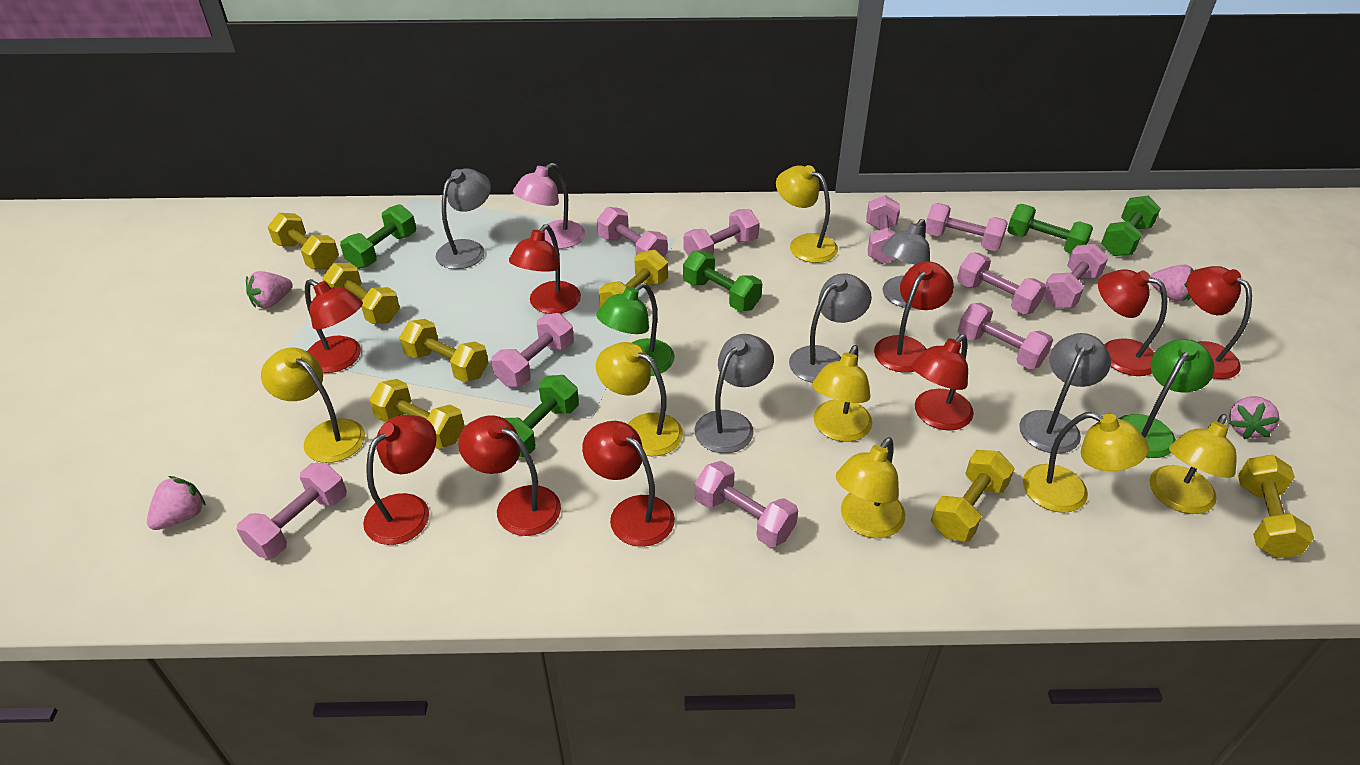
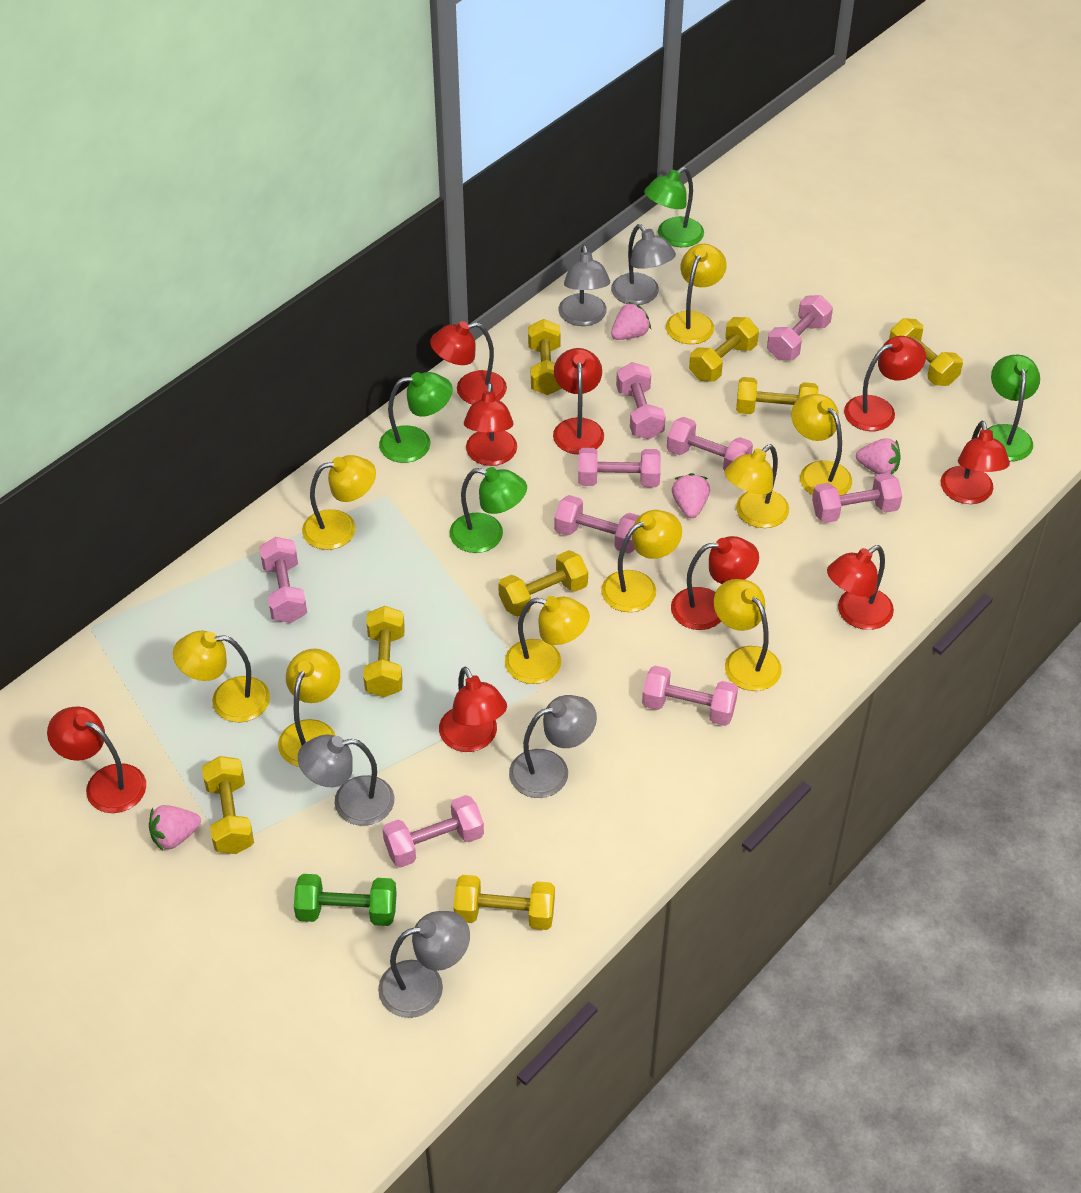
green dumbbell: [340,204,416,269] [504,375,579,458] [683,250,762,311] [1007,204,1093,253] [1101,196,1161,256] = 5 -> [294,874,397,926] = 1
green lamp: [596,283,675,376] [1119,339,1215,458] = 2 -> [379,372,453,463] [449,467,527,553] [644,167,704,247] [988,355,1040,461] = 4
pink dumbbell: [236,463,347,559] [491,313,574,387] [597,207,667,257] [684,209,759,257] [695,461,798,548] [866,195,900,264] [926,203,1008,251] [957,252,1046,314] [958,303,1053,369] [1044,244,1108,308] = 10 -> [259,537,307,623] [382,795,484,868] [554,495,640,553] [578,448,661,487] [616,362,666,439] [642,665,738,726] [667,417,753,471] [767,295,833,360] [812,473,902,523] = 9
pink lamp: [513,163,585,249] = 1 -> none = 0
yellow dumbbell: [268,213,339,269] [322,263,400,324] [369,379,465,449] [400,319,488,382] [599,250,668,307] [931,450,1015,542] [1238,455,1314,558] = 7 -> [202,756,254,854] [363,606,405,697] [454,875,555,930] [498,550,588,617] [528,319,562,395] [689,317,759,382] [736,377,818,414] [889,318,963,386] = 8
yellow lamp: [261,347,365,463] [596,342,683,456] [776,165,838,263] [812,345,872,442] [836,437,905,538] [1023,412,1149,513] [1149,414,1237,514] = 7 -> [173,631,270,722] [278,649,340,767] [302,455,376,550] [505,596,590,684] [601,510,682,612] [666,244,727,344] [714,579,782,691] [724,444,789,528] [791,394,852,495] = 9

